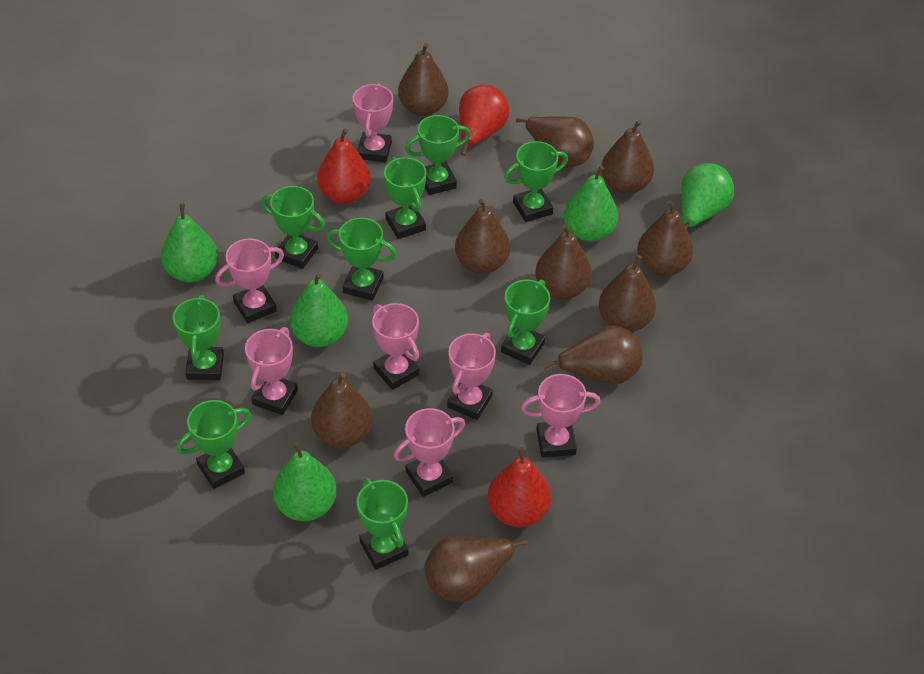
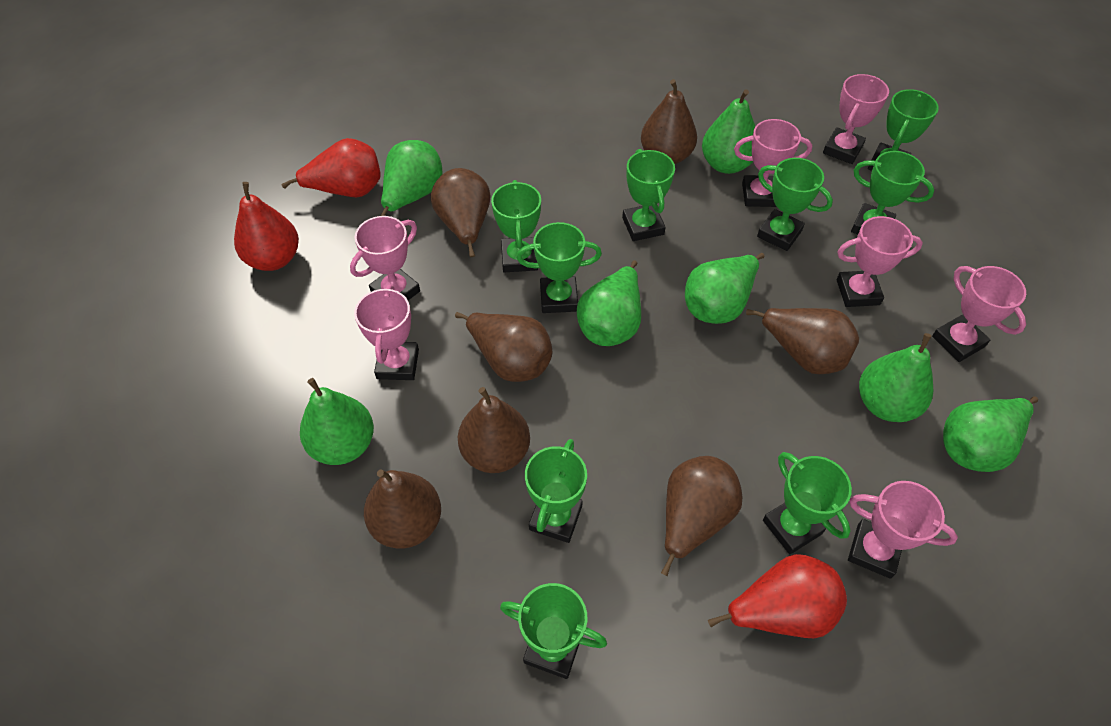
brown pear: [311,372,372,448] [398,43,449,116] [424,537,528,602] [455,199,510,274] [516,116,594,168] [535,224,592,299] [542,325,642,384] [599,255,656,332] [601,120,654,194] [637,200,693,276] = 10 -> [364,469,441,548] [431,168,490,257] [455,312,552,382] [458,387,530,473] [641,79,697,164] [661,456,743,576] [746,308,859,374] = 7
green pear: [161,203,218,283] [273,442,337,521] [290,272,348,347] [564,165,618,242] [681,163,734,229] = 5 -> [300,378,374,465] [381,140,443,216] [577,260,641,346] [685,253,765,324] [702,89,755,174] [859,333,933,422] [943,396,1038,472] = 7

